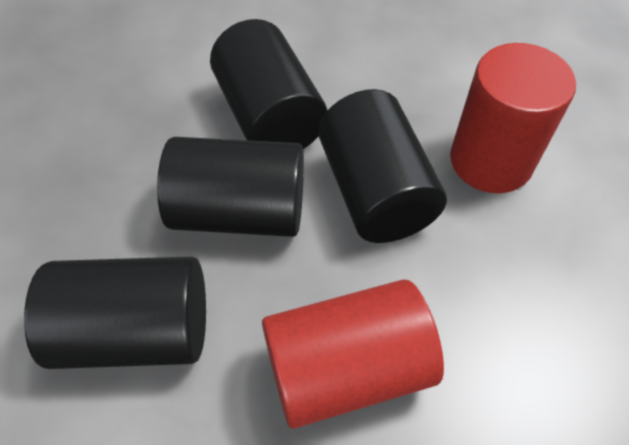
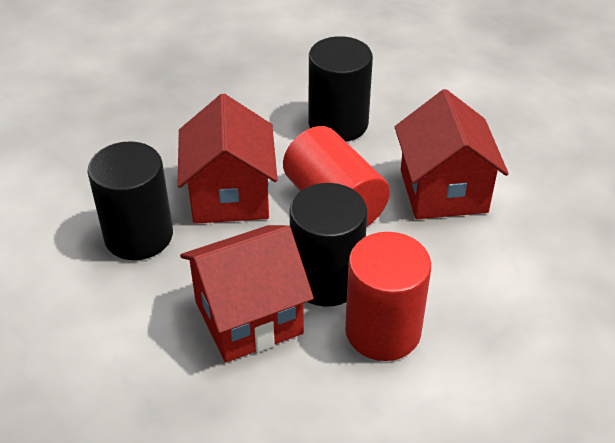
black cylinder: [24,256,206,369] [157,137,304,237] [210,19,327,149] [319,89,447,243] = 4 -> [87,141,173,260] [289,183,368,307] [309,36,373,142] = 3
red house: none = 0 -> [177,94,278,224] [180,225,314,363] [395,89,509,219] = 3

